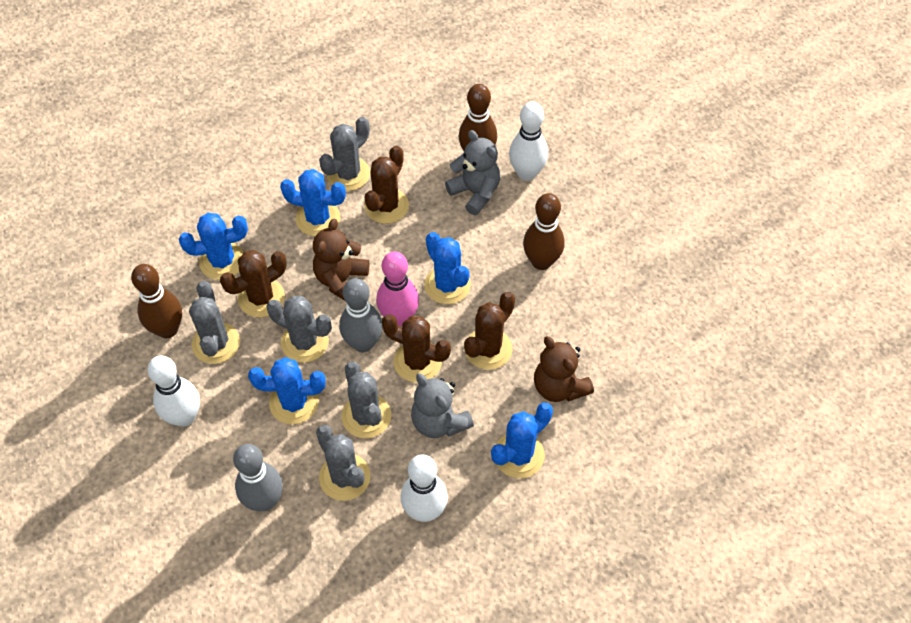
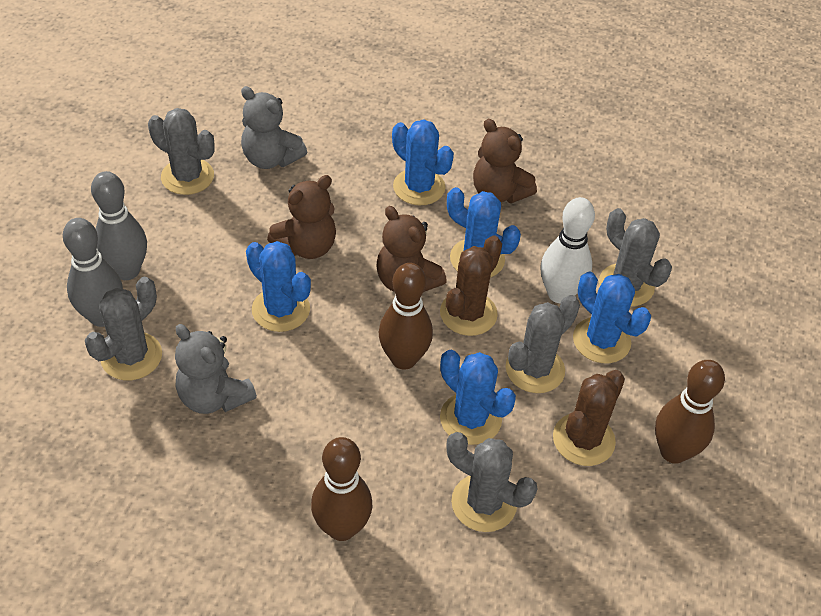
brown cactus: [220,250,287,317] [364,145,409,224] [382,315,451,383] [464,292,515,370] = 4 -> [440,236,502,336] [553,370,625,466] = 2
brown teddy bear: [313,219,369,301] [534,336,594,402] = 2 -> [267,175,336,259] [376,206,447,292] [473,119,537,203] = 3
pink bowling pin: [376,251,419,326] = 1 -> none = 0
white bowling pin: [147,356,200,427] [401,455,448,522] [509,102,548,181] = 3 -> [540,197,595,304] = 1

